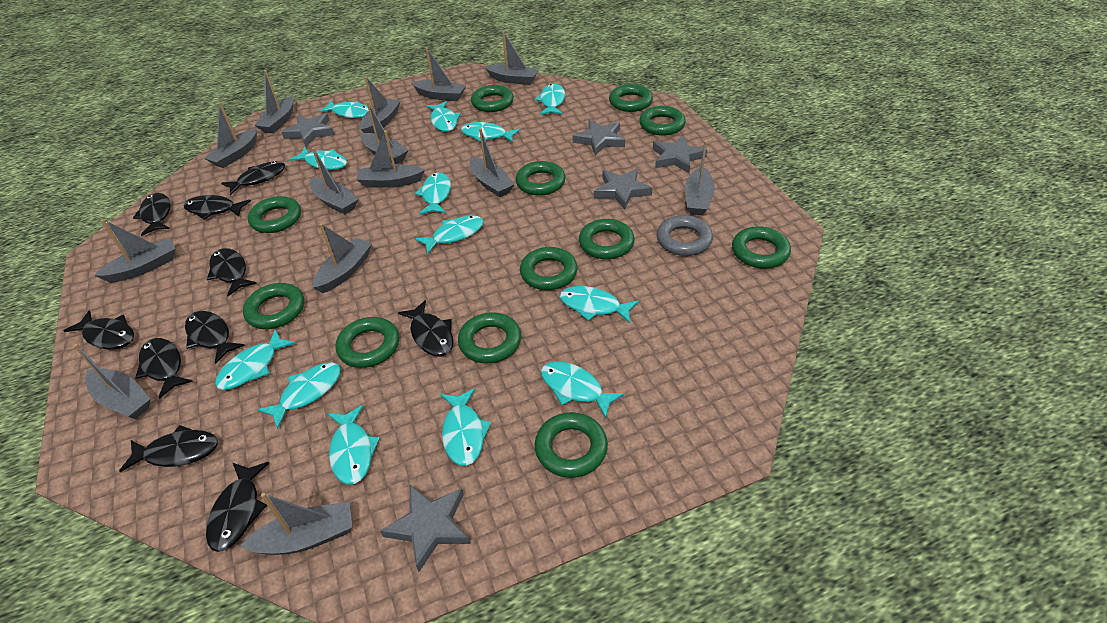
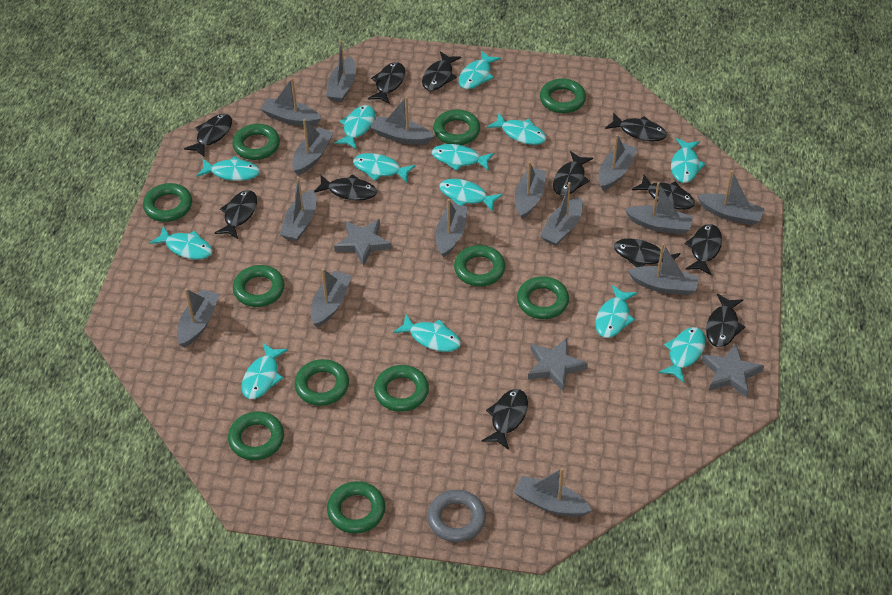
black fish: [64,310,134,350] [119,425,218,472] [133,193,170,236] [135,338,193,399] [184,195,251,220] [185,311,245,364] [206,462,269,552] [207,248,257,296] [221,161,285,195] [398,300,453,357] = 10 -> [184,114,232,157] [215,190,257,239] [314,174,377,200] [368,62,405,104] [422,51,461,91] [482,389,528,450] [553,151,593,196] [605,113,667,141] [614,238,681,267] [632,175,695,210] [685,224,722,275] [706,294,745,347] = 12
green ring: [243,283,304,329] [248,196,301,233] [336,317,399,368] [458,312,521,364] [471,85,514,112] [516,161,566,196] [520,247,578,290] [535,412,608,478] [579,219,635,259] [609,84,653,112] [639,106,686,136] [732,226,791,269] = 12 -> [143,183,192,222] [228,411,284,460] [232,124,280,160] [233,265,285,307] [294,359,349,406] [327,481,385,534] [374,365,429,412] [433,110,480,145] [454,245,505,286] [517,276,569,319] [540,79,586,113] = 11
grey boat: [74,344,150,419] [94,219,175,282] [204,102,257,168] [240,493,352,555] [254,70,294,133] [309,148,358,214] [313,223,372,293] [356,130,425,188] [360,77,401,133] [360,102,409,164] [411,47,466,101] [470,128,515,197] [485,31,539,85] [685,141,715,215] = 14 -> [177,288,220,348] [260,78,322,126] [279,176,316,242] [292,119,334,175] [311,269,351,327] [326,40,356,103] [371,96,434,145] [436,199,467,258] [514,468,592,517] [515,161,546,219] [540,182,583,246] [598,134,638,190] [625,182,693,234] [628,243,699,295] [697,170,765,225] = 15
grey star: [282,113,334,147] [380,485,470,572] [573,120,625,155] [594,169,652,209] [653,135,707,173] = 5 -> [334,219,392,266] [528,338,588,391] [702,344,764,397] = 3

